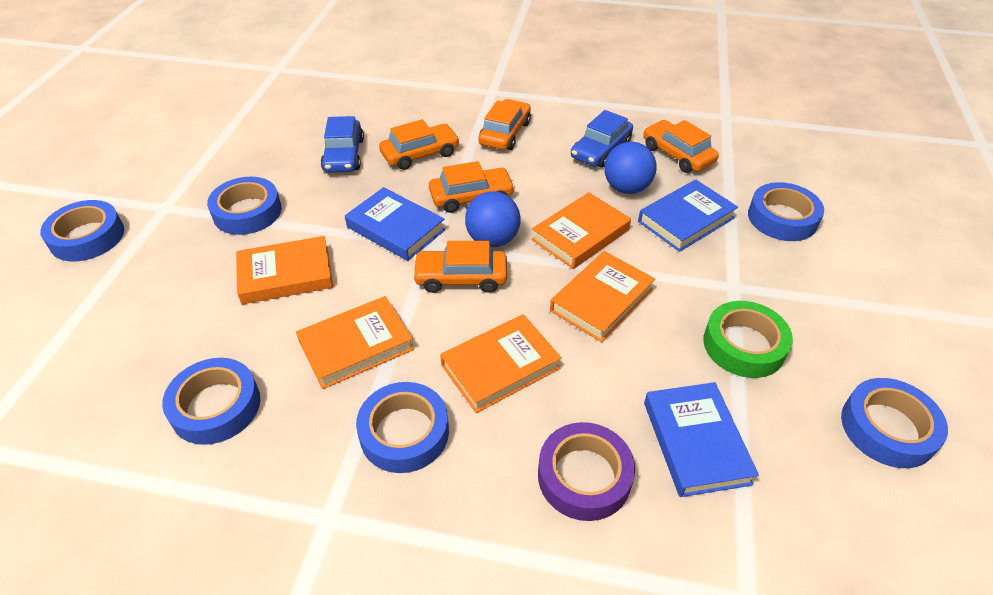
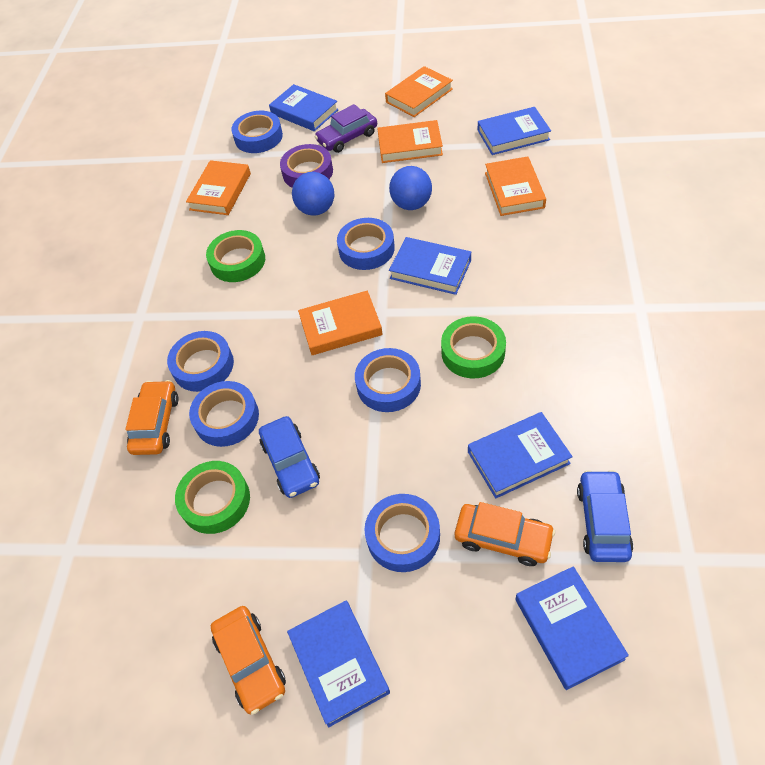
blue book: [345,187,445,261] [638,180,738,252] [644,382,759,497] = 3 -> [269,84,339,131] [287,601,390,727] [389,237,471,295] [468,412,573,498] [478,107,551,155] [515,566,629,690] = 6
green tape: [703,301,793,378] = 1 -> [175,461,250,534] [206,230,265,282] [441,316,506,378] = 3
orange car: [379,119,460,170] [412,241,507,293] [429,161,515,213] [478,99,531,150] [643,120,719,173] = 5 -> [125,380,179,455] [211,606,286,715] [455,502,555,566] = 3
purple car: none = 0 -> [315,104,377,153] = 1

